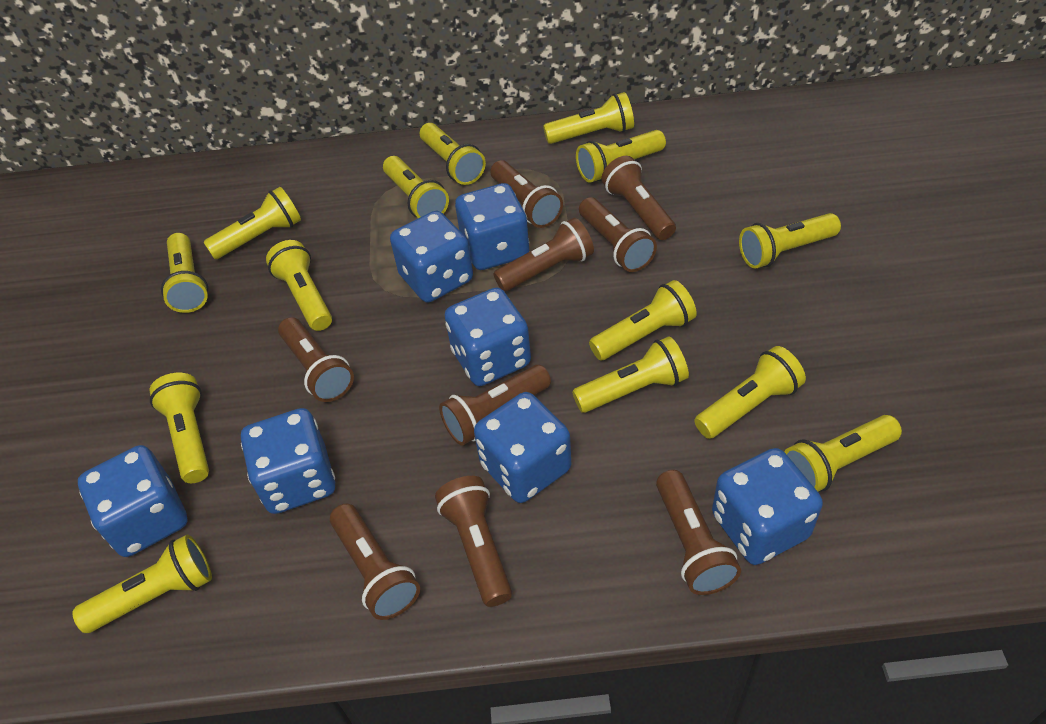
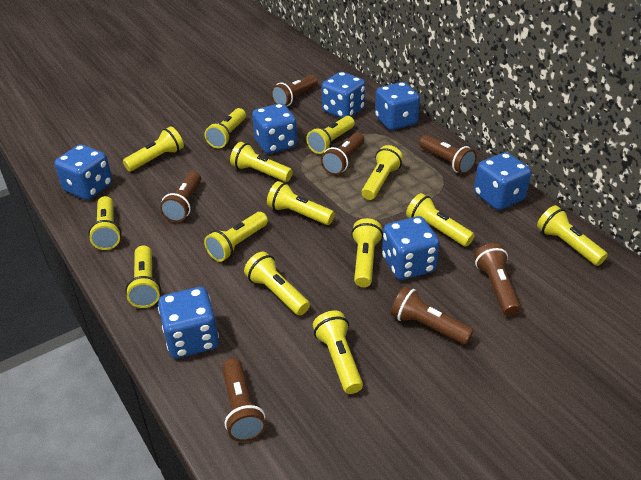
brown flashlight: [278,317,354,402] [330,504,420,620] [435,476,512,607] [439,365,551,446] [490,160,563,228] [494,218,594,291] [579,197,657,272] [601,156,676,240] [656,470,741,595] = 9 -> [160,171,201,222] [222,358,266,442] [271,75,318,106] [321,133,364,175] [391,286,474,345] [419,135,477,174] [474,243,521,316] = 7

